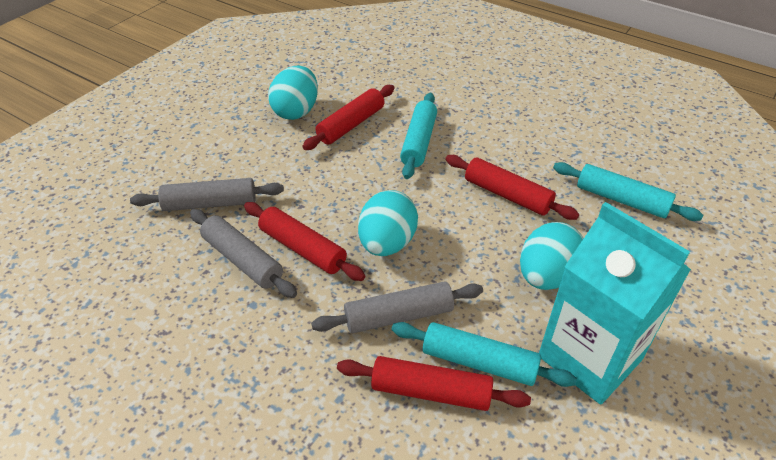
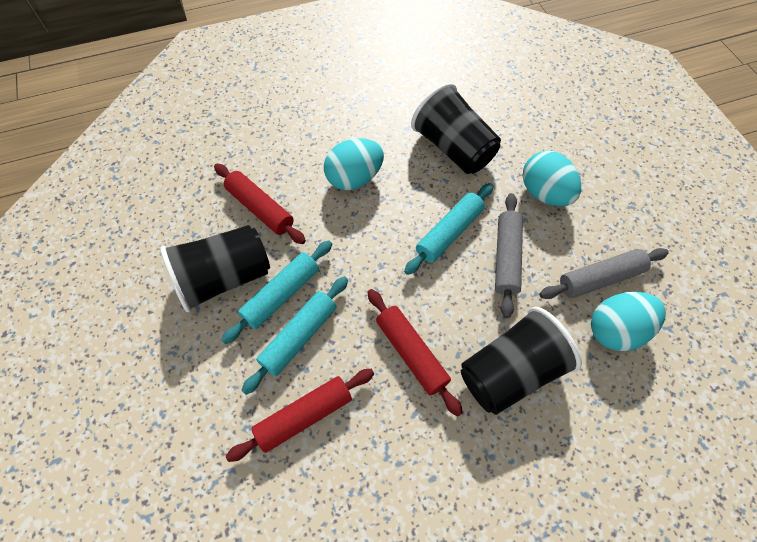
black cup: none = 0 -> [160,225,270,312] [411,82,501,174] [461,307,582,415] = 3
grey rolling pin: [130,178,284,211] [190,209,297,298] [311,281,483,333] = 3 -> [495,193,523,318] [539,248,669,299] = 2
red rolling pin: [244,202,365,281] [302,85,394,150] [337,356,531,411] [445,155,579,220] = 4 -> [214,164,306,244] [226,369,374,462] [367,289,463,417] = 3
turquoise carton: [539,202,691,405] = 1 -> none = 0

